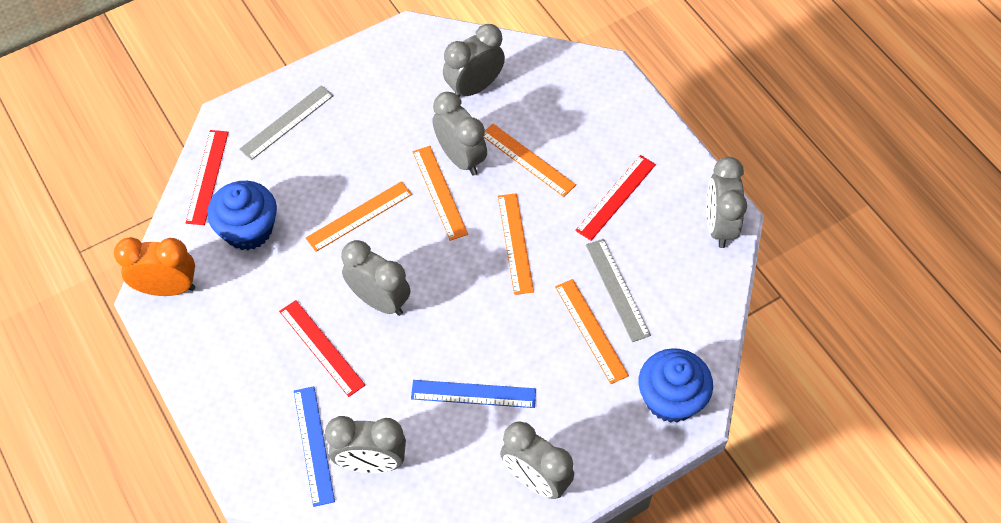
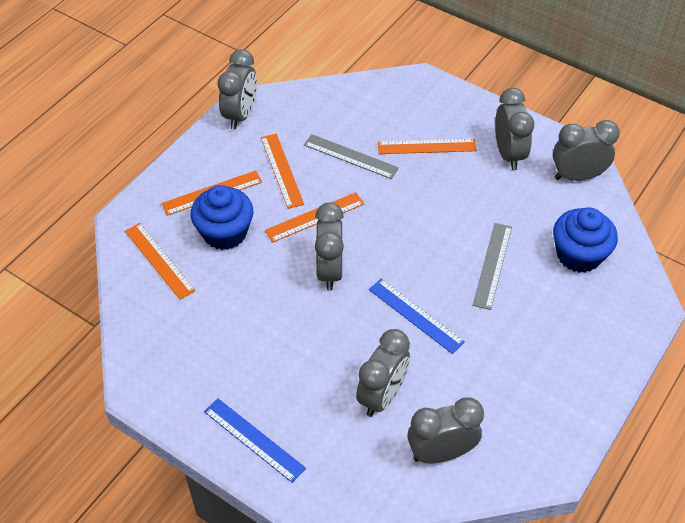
orange clock: [114,237,195,296] = 1 -> none = 0
red ruler: [186,130,228,225] [279,300,365,397] [575,155,656,241] = 3 -> none = 0

